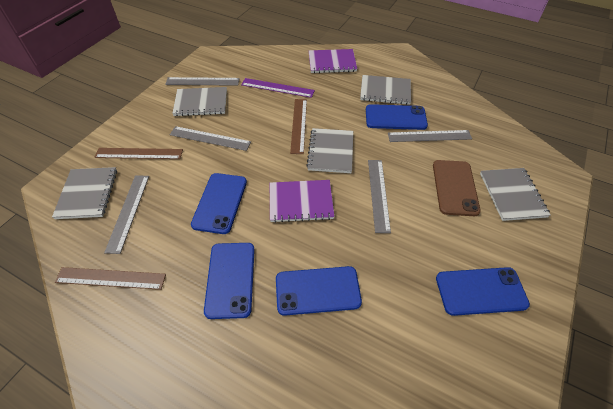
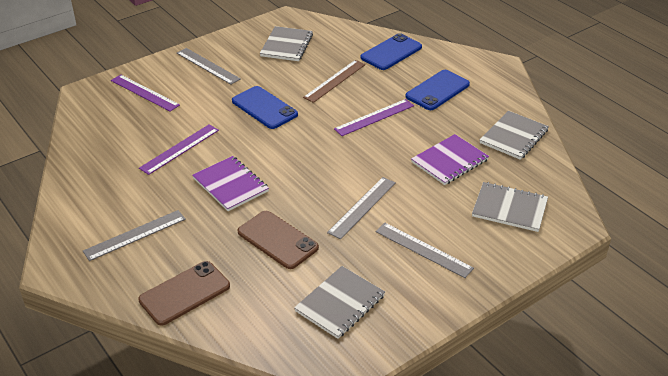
blue phone: [191,173,247,234] [204,243,255,319] [276,266,362,316] [366,104,428,130] [436,267,530,316] = 5 -> [232,86,298,129] [361,33,422,70] [406,70,470,110] = 3
brown phone: [433,160,481,216] = 1 -> [138,261,230,325] [238,211,319,269] = 2
brown ruler: [55,267,166,290] [94,148,183,159] [290,99,307,154] = 3 -> [303,60,366,103] = 1
grey notebook: [52,167,117,219] [172,87,227,116] [306,128,353,173] [360,75,411,105] [480,168,551,221] = 5 -> [260,26,313,61] [294,266,385,339] [472,182,548,232] [480,111,549,160] = 4
grey ruler: [104,175,149,254] [165,77,240,86] [170,126,251,151] [368,160,391,233] [388,130,472,142] = 5 -> [83,210,186,261] [177,48,241,85] [327,177,396,239] [376,223,474,278] = 4
purple ruler: [241,78,315,98] = 1 -> [111,75,180,111] [139,124,219,175] [334,99,414,136] = 3

